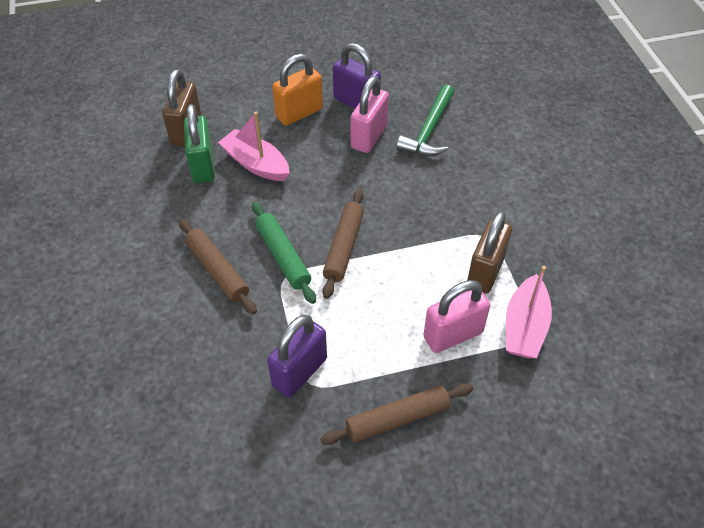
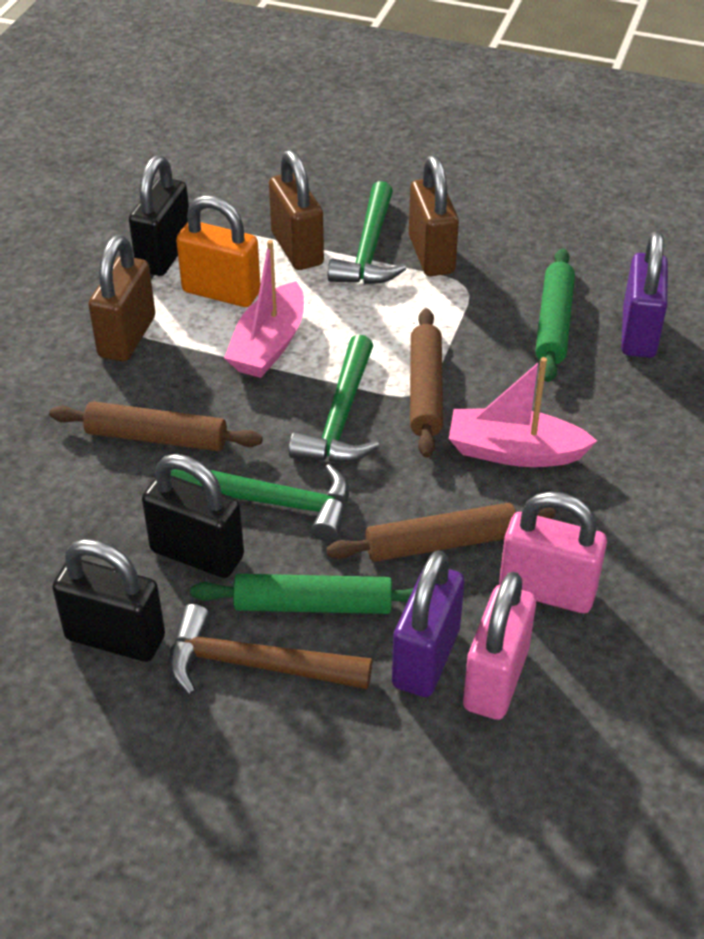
black padlock: none = 0 -> [52,539,165,662] [129,155,189,276] [142,454,244,578] = 3
brown hammer: none = 0 -> [169,604,372,696] = 1
brown padlock: [162,69,201,146] [467,211,512,294] = 2 -> [88,235,155,362] [269,150,324,270] [409,156,459,276] = 3
green hammer: [396,84,454,156] = 1 -> [171,464,349,542] [289,334,380,463] [328,181,406,284] = 3
green padlock: [184,104,215,183] = 1 -> none = 0
green rolling pin: [252,202,316,304] = 1 -> [190,574,414,614] [535,248,575,382] = 2

